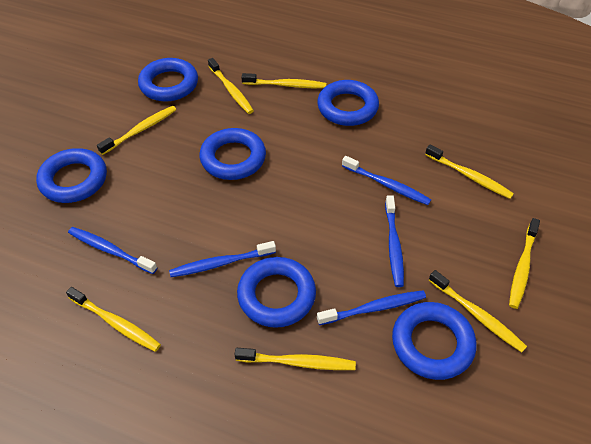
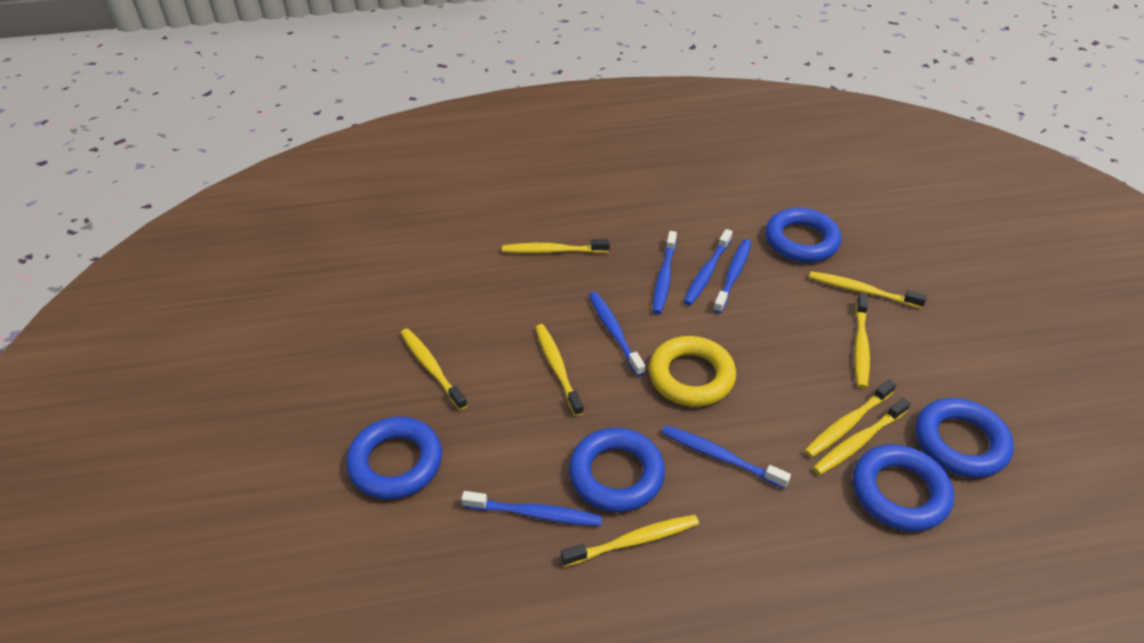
blue ring: [36,148,107,203] [138,58,198,101] [200,128,266,180] [237,257,316,328] [317,80,379,126] [392,302,476,380] = 6 -> [346,417,442,500] [569,428,665,512] [765,208,842,262] [853,444,954,532] [915,398,1014,478] = 5
blue toothbrush: [68,227,157,274] [169,241,276,277] [317,290,426,325] [342,156,431,205] [385,195,404,287] = 5 -> [461,491,602,526] [589,292,645,376] [653,231,677,314] [661,425,791,489] [683,229,733,305] [713,239,752,313] = 6
yellow ring: none = 0 -> [649,336,736,407] = 1

